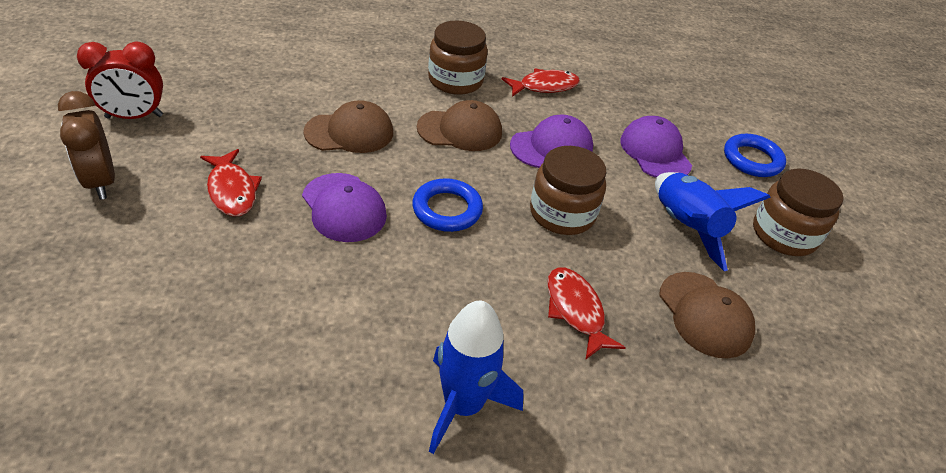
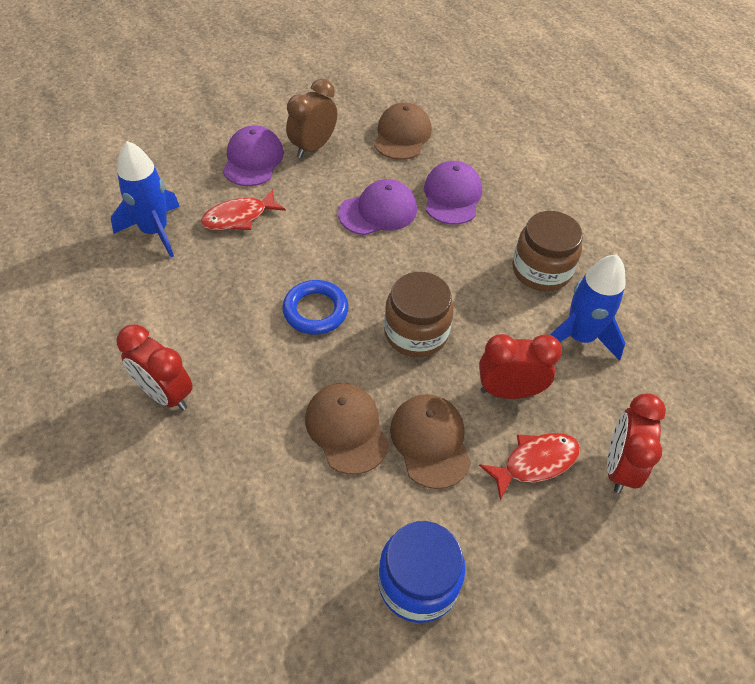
blue jar: none = 0 -> [378,521,466,623] = 1
blue ring: [412,178,483,232] [724,134,786,177] = 2 -> [283,280,349,335] = 1
brown jar: [428,20,488,95] [530,146,607,235] [753,168,844,256] = 3 -> [384,272,454,357] [513,211,583,291] = 2
red clock: [77,41,163,119] = 1 -> [117,324,193,411] [479,334,562,399] [607,393,666,493] = 3
red fish: [200,149,262,216] [502,68,580,97] [547,268,626,359] = 3 -> [201,189,286,231] [479,433,580,500] = 2

